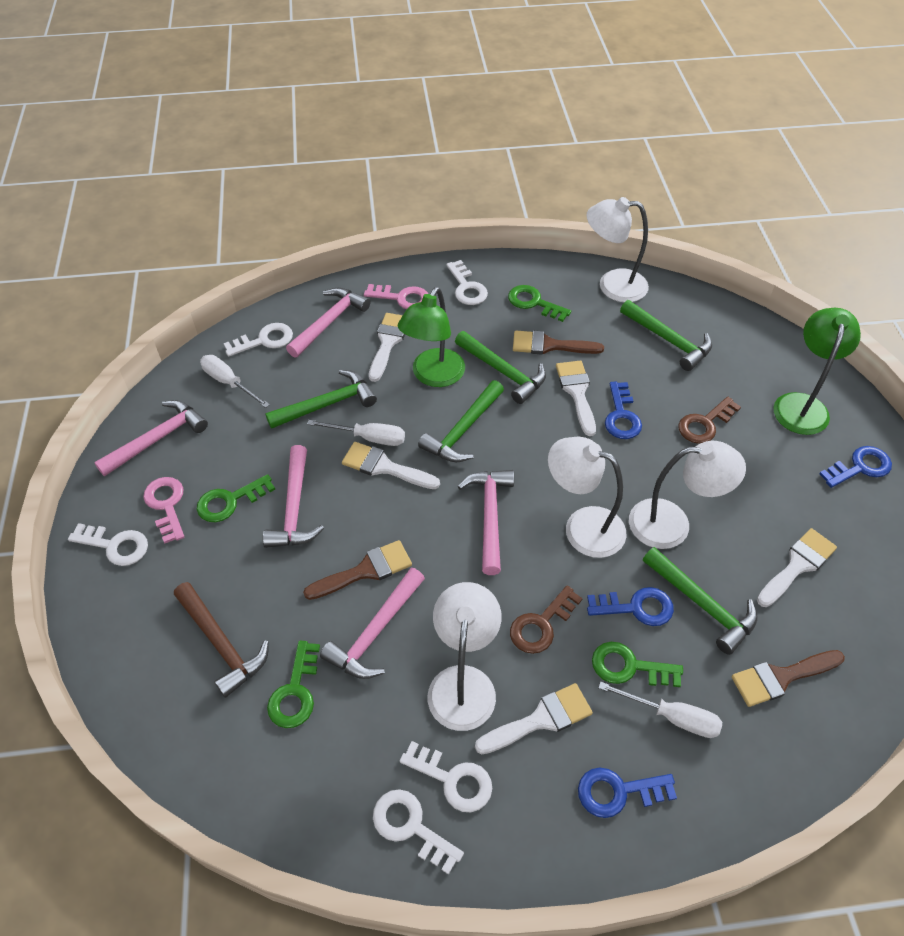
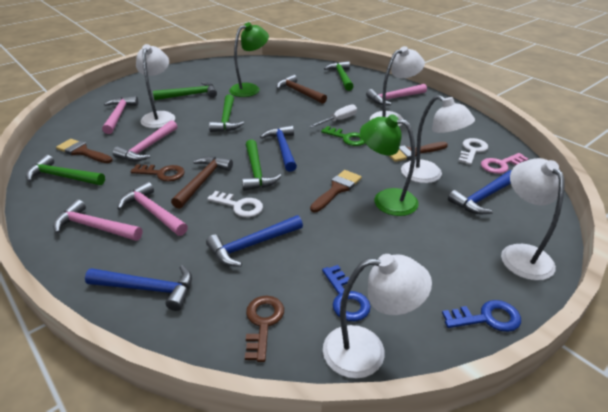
blue hammer: none = 0 -> [85,265,192,311] [206,215,303,266] [260,125,297,172] [448,170,512,214] = 4
blue key: [578,768,677,818] [587,587,674,626] [605,382,642,439] [819,446,892,488] = 4 -> [322,265,371,321] [442,300,521,332] = 2
brown hammer: [174,582,269,698] = 1 -> [171,156,233,209] [276,74,327,104] = 2
green key: [197,474,275,522] [267,641,320,728] [508,285,571,322] [592,642,683,687] = 4 -> [321,126,365,146] = 1
pink key: [143,477,184,543] [364,284,428,309] = 2 -> [481,153,529,174] = 1
white brush: [342,442,440,489] [369,313,405,382] [475,683,593,754] [556,361,596,436] [757,528,837,607] = 5 -> none = 0
white key: [68,523,148,566] [224,323,293,357] [373,789,464,875] [400,741,492,812] [446,260,488,305] = 5 -> [207,191,263,217] [459,138,488,165] = 2
white lamp: [428,582,502,731] [548,437,627,558] [586,197,649,302] [629,441,746,549] = 4 -> [136,44,175,128] [323,254,432,379] [370,46,425,126] [401,95,475,183] [501,158,565,280] = 5
white screwdriver: [200,355,270,408] [307,420,405,446] [598,682,722,738] = 3 -> [309,104,357,128] = 1

